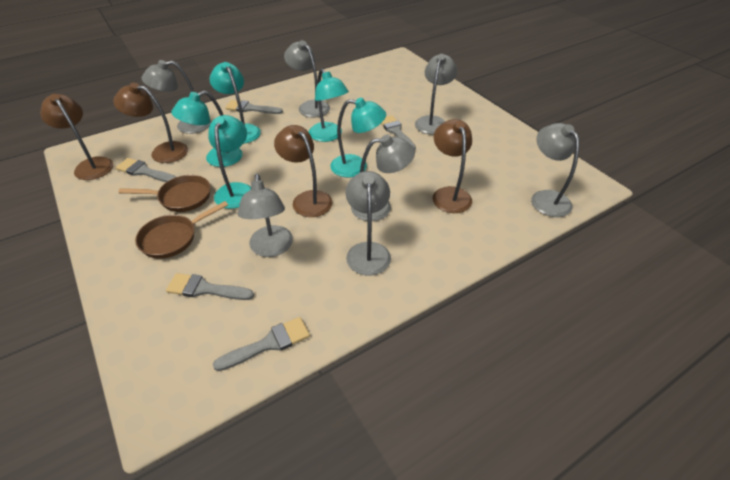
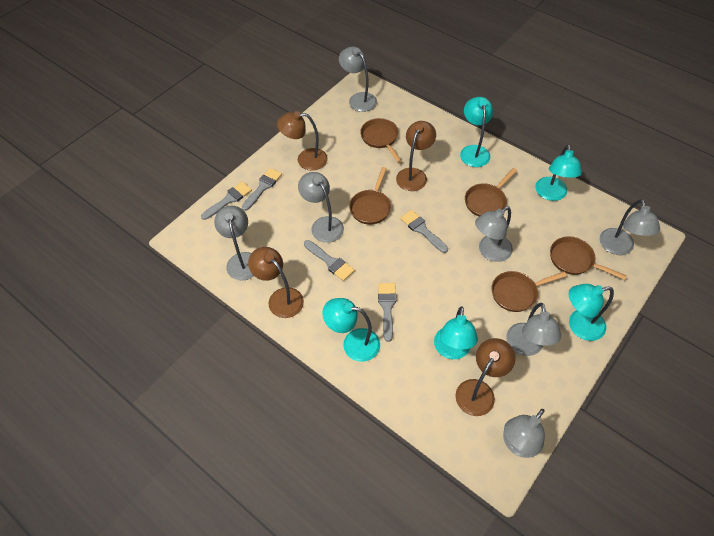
brown pan: [119,175,211,212] [135,201,228,259] = 2 -> [349,167,391,225] [360,118,402,163] [465,168,517,216] [492,271,567,312] [550,236,627,280] = 5

